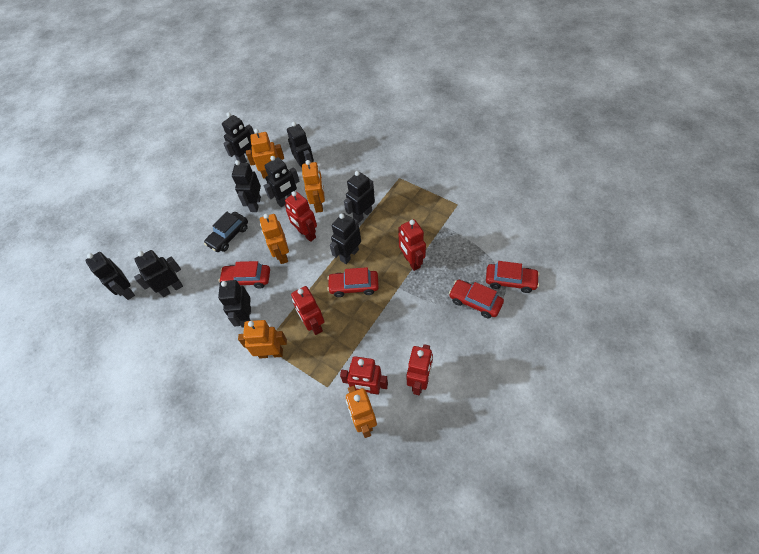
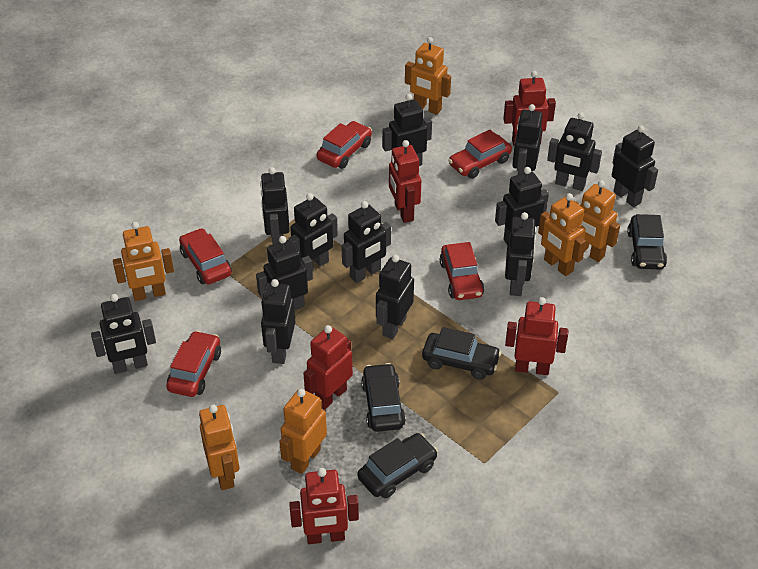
black car: [204,212,248,252] = 1 -> [357,433,438,498] [361,363,406,432] [422,327,501,380] [627,214,667,269] = 4
black robot: [85,252,135,300] [134,250,183,297] [218,280,251,328] [222,112,254,163] [232,160,261,212] [264,156,299,207] [287,122,314,167] [330,213,361,264] [344,171,375,223] = 9 -> [91,294,156,374] [256,236,313,310] [260,167,290,245] [261,279,295,364] [288,193,338,271] [342,201,391,283] [376,255,414,339] [382,94,432,166] [495,167,549,245] [505,212,536,296] [512,104,543,175] [547,112,602,191] [612,126,658,207] = 13
orange robot: [238,320,287,359] [246,129,284,179] [260,214,289,264] [302,160,325,213] [346,386,377,438] = 5 -> [113,222,174,301] [199,405,239,490] [279,389,327,474] [405,37,451,115] [538,193,586,276] [574,180,620,262] = 6
red car: [219,261,270,289] [327,267,379,297] [449,280,504,319] [486,261,540,293] = 4 -> [166,331,221,397] [179,228,232,284] [317,121,372,169] [440,242,484,300] [448,130,512,179] = 5

